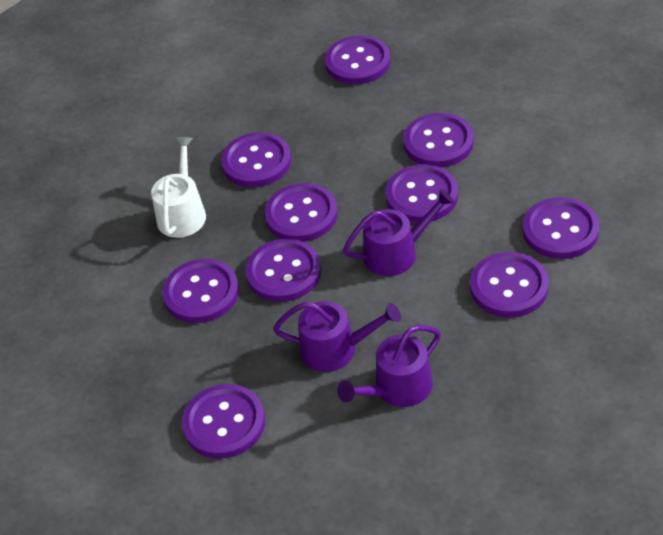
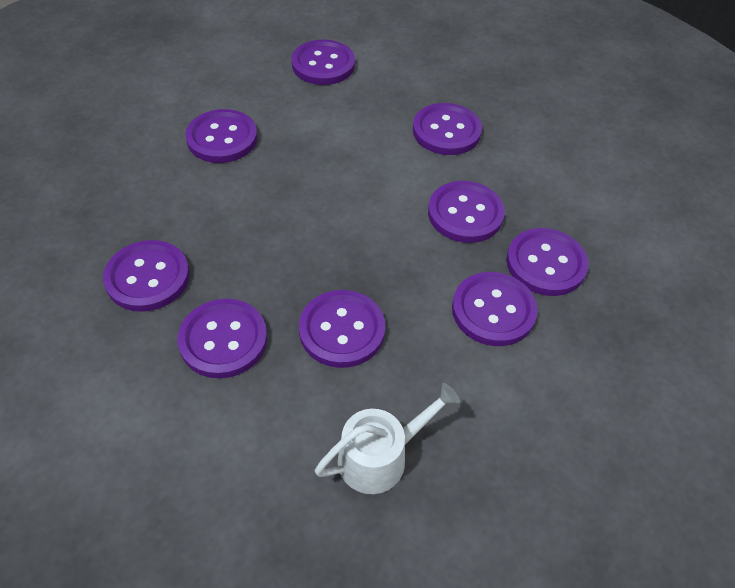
purple button: [162,259,239,323] [182,384,265,459] [221,132,291,187] [245,239,321,302] [265,183,338,242] [325,36,391,84] [385,164,458,223] [403,113,474,167] [470,252,549,318] [522,197,599,259] = 10 -> [103,240,190,312] [178,299,267,378] [185,109,258,163] [292,40,355,85] [299,290,386,368] [413,103,482,155] [428,181,505,243] [452,272,538,346] [506,228,589,296] = 9
purple watering can: [273,301,401,372] [337,325,441,407] [343,189,454,276] = 3 -> none = 0

